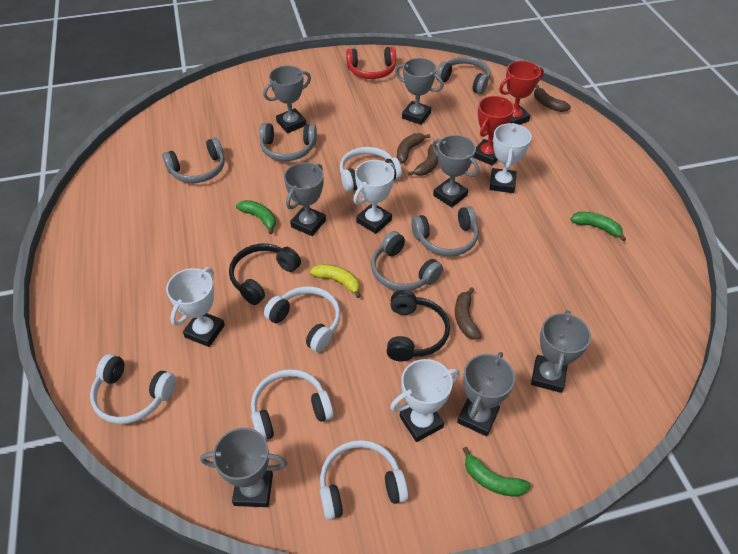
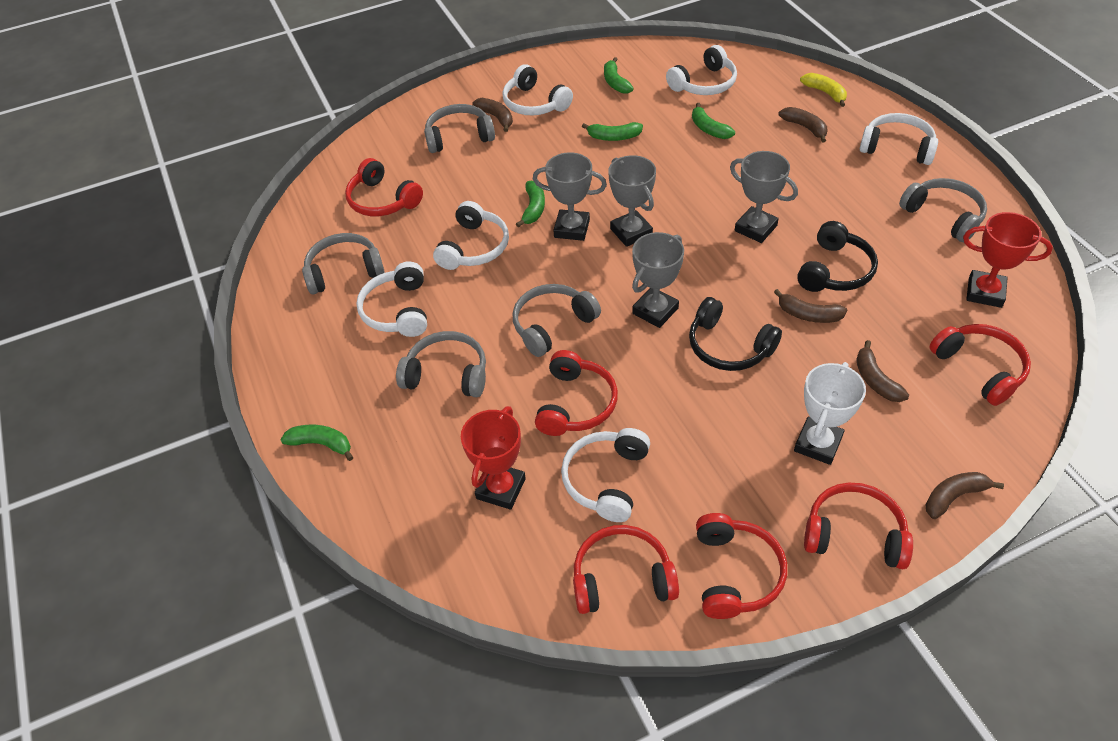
brown banana: [397,133,430,163] [408,144,439,176] [455,287,482,339] [534,85,571,112] = 4 -> [472,98,513,132] [774,289,847,323] [778,107,827,143] [856,340,909,402] [925,472,1004,519] = 5
green banana: [236,200,276,234] [463,447,531,496] [571,212,626,241] = 3 -> [280,425,354,461] [516,181,545,227] [582,122,643,141] [604,57,634,94] [692,103,735,139] = 5
grey trophy: [200,428,287,507] [263,66,311,133] [284,162,326,236] [395,58,444,125] [432,135,479,207] [457,352,515,436] [531,310,591,393] = 7 -> [533,152,607,241] [608,155,656,247] [632,232,684,328] [730,151,798,243] = 4
red headphones: [346,47,396,79] = 1 -> [345,158,423,216] [535,350,618,436] [573,525,679,614] [696,513,787,619] [804,483,913,569] [929,324,1031,406] = 6
white headphones: [90,354,176,424] [251,369,334,440] [264,287,340,352] [320,440,408,520] [340,147,402,192] = 5 -> [356,261,427,337] [433,201,509,270] [503,64,573,115] [561,428,650,522] [666,45,737,95] [860,113,938,165] = 6
white trophy: [166,267,225,347] [353,160,395,234] [390,359,460,442] [489,123,532,193] = 4 -> [794,362,866,465] = 1

